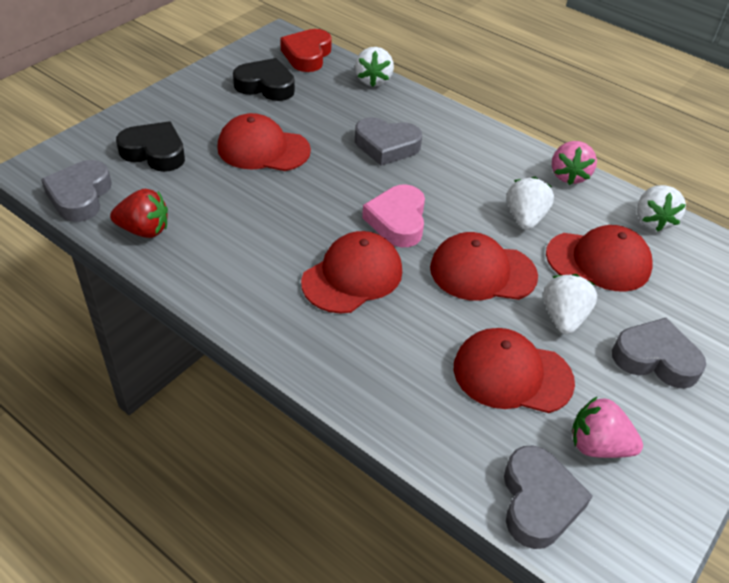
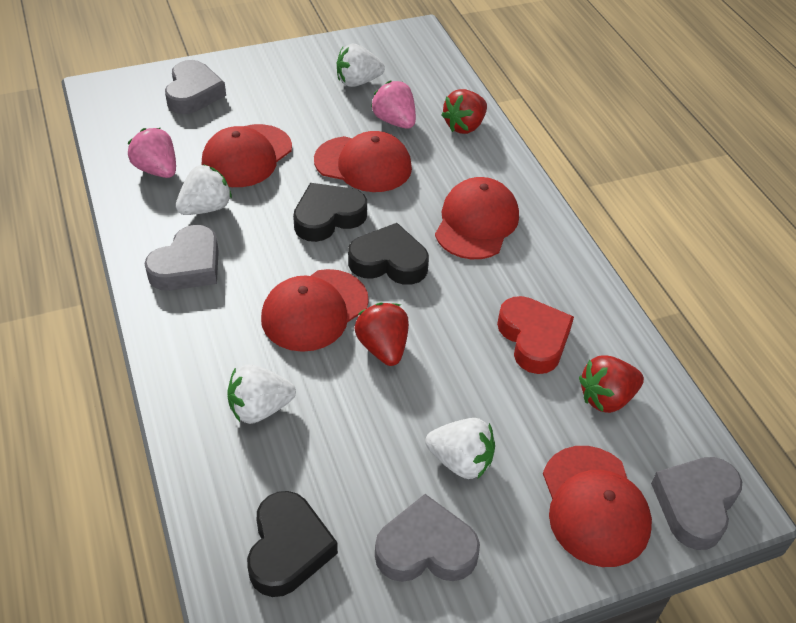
black heart: [116,121,185,172] [233,58,295,101] = 2 -> [247,491,338,597] [293,183,367,242] [348,223,429,285] = 3
pink heart: [362,184,425,247] = 1 -> none = 0
red strawberry: [110,189,168,238] = 1 -> [355,303,409,366] [441,89,487,134] [579,355,644,413] = 3

